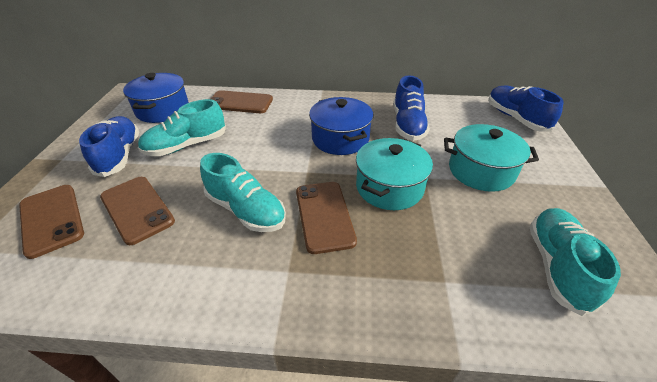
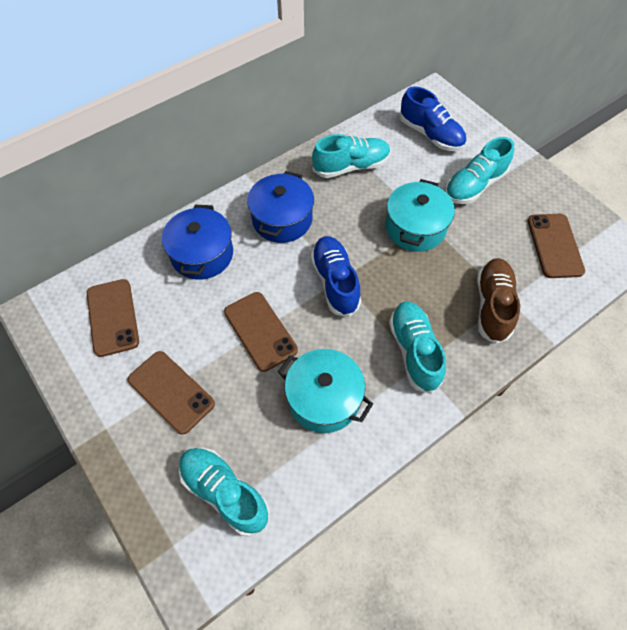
blue shoe: [79,116,140,177] [393,76,430,141] [488,85,564,132] = 3 -> [311,236,361,317] [399,86,466,151] = 2
brown shoe: none = 0 -> [477,258,520,344] = 1
turquoise shoe: [138,99,226,156] [200,153,286,232] [529,208,621,316] = 3 -> [179,448,270,537] [312,134,391,178] [389,301,446,394] [445,137,514,204] = 4

